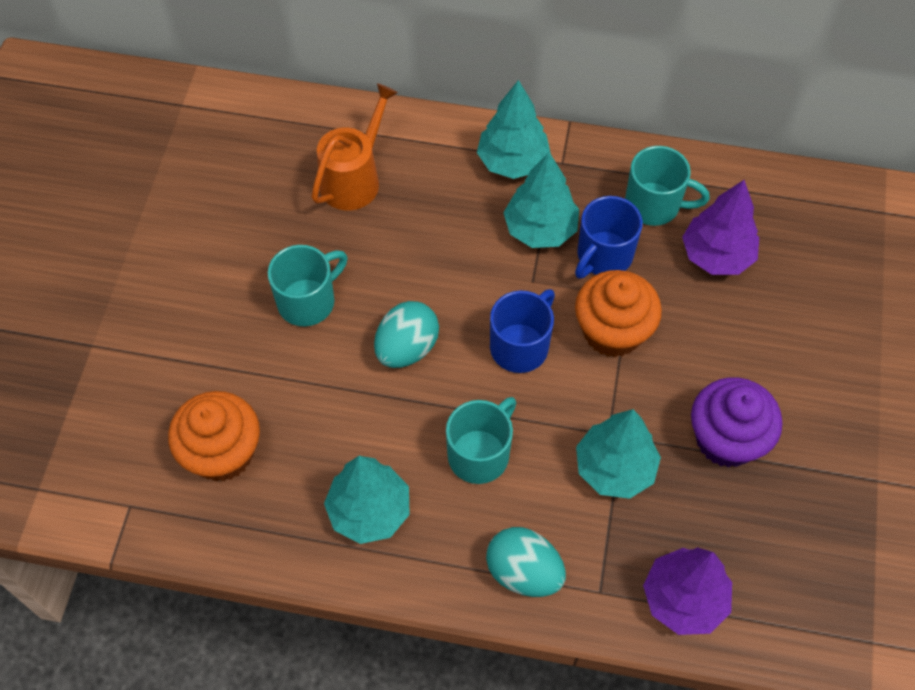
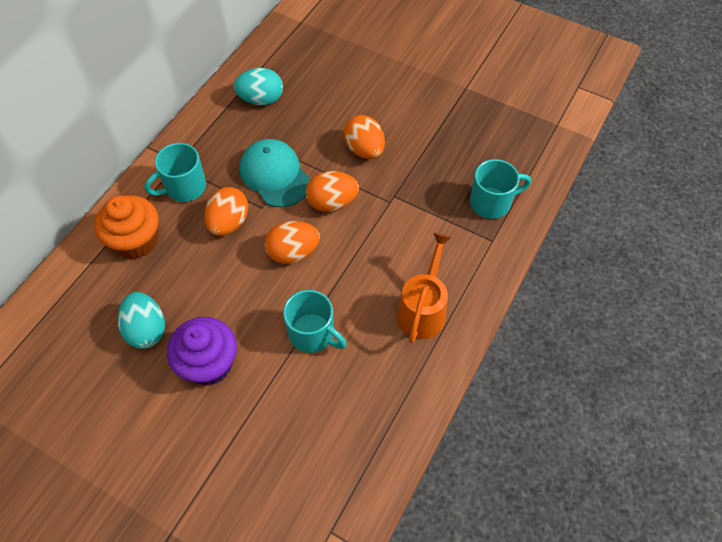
blue mug: [490,289,555,373] [575,196,643,279] = 2 -> none = 0
orange cupcake: [168,391,260,482] [575,270,662,357] = 2 -> [95,195,159,259] = 1
orange egg: none = 0 -> [204,187,248,236] [264,221,320,264] [306,171,359,212] [344,115,385,159] = 4
purple tree: [643,547,732,635] [682,180,759,275] = 2 -> none = 0
turquoise cap: none = 0 -> [240,139,310,207] = 1
turquoise tree: [324,456,410,544] [477,80,551,179] [503,152,579,248] [576,409,661,499] = 4 -> none = 0

